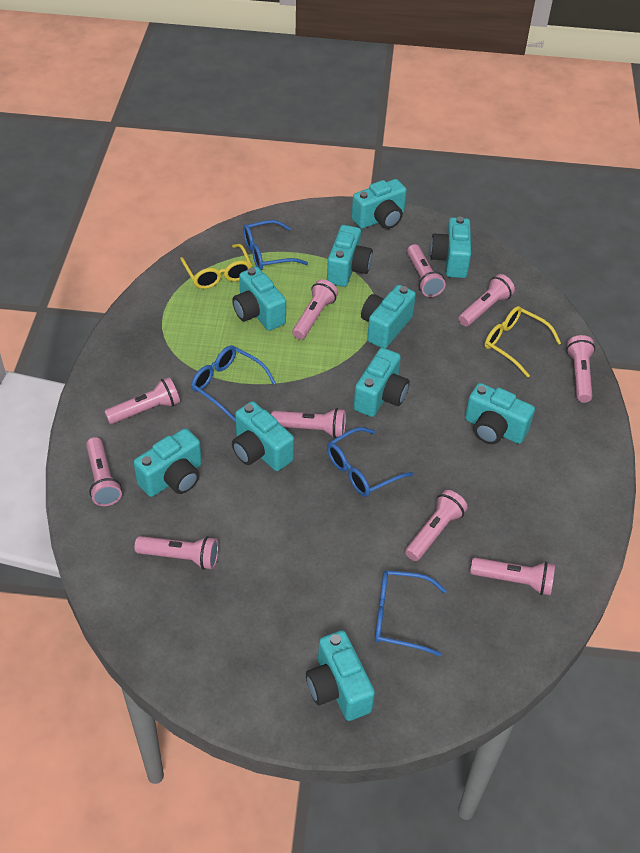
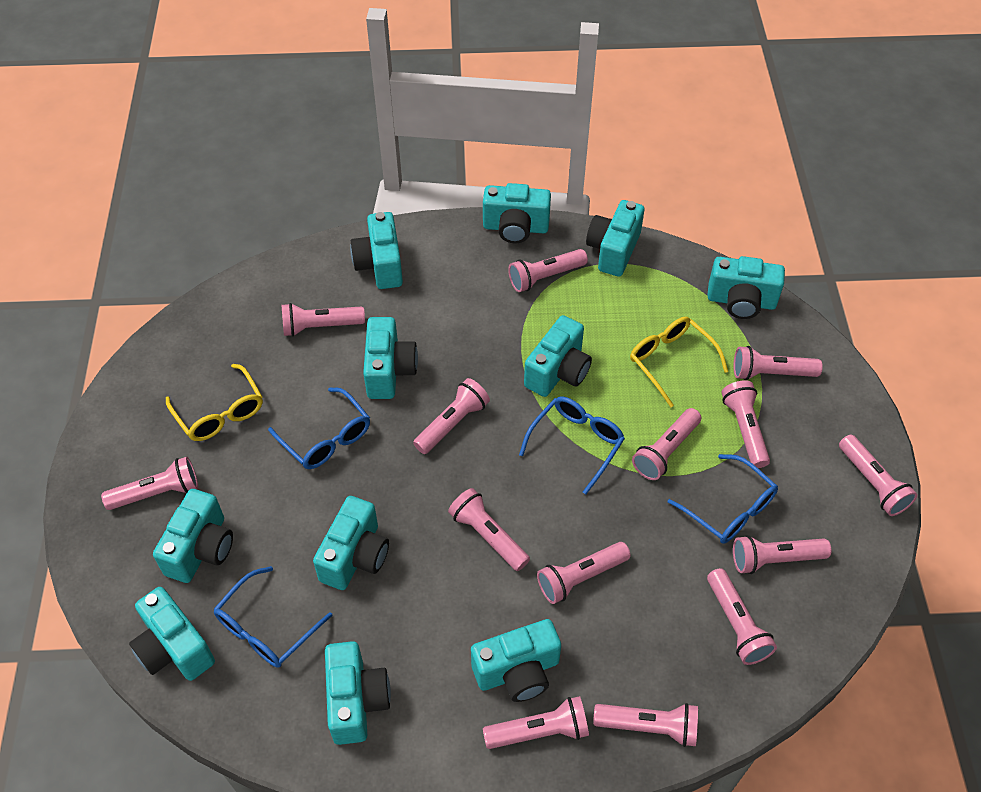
pink flashlight: [86,437,122,506] [104,377,180,424] [134,536,219,570] [271,408,346,438] [292,279,338,340] [405,490,468,561] [407,244,445,297] [458,274,515,326] [470,558,555,595] [566,335,595,403] = 10 -> [101,457,198,510] [282,303,365,337] [413,378,490,454] [448,488,530,571] [483,696,589,749] [508,249,588,292] [537,542,631,604] [593,703,698,747] [632,408,701,480] [707,568,777,665] [721,380,770,468] [733,346,823,380] [733,535,831,574] [839,435,917,516] = 14
turquoise camera: [134,428,202,497] [232,267,286,331] [232,401,294,471] [306,630,375,721] [327,225,373,287] [352,179,407,229] [354,348,410,417] [361,285,416,348] [430,217,471,278] [465,383,535,444] = 10 -> [129,587,215,681] [153,489,233,583] [313,496,389,590] [325,641,391,745] [350,212,403,289] [363,317,418,399] [471,619,561,702] [483,183,551,243] [524,315,592,397] [586,200,645,277] [707,256,785,319] = 11

